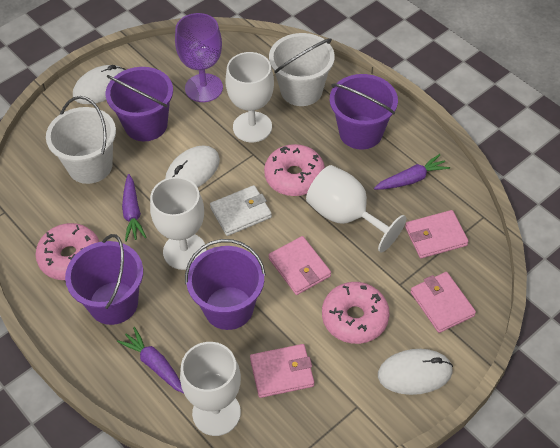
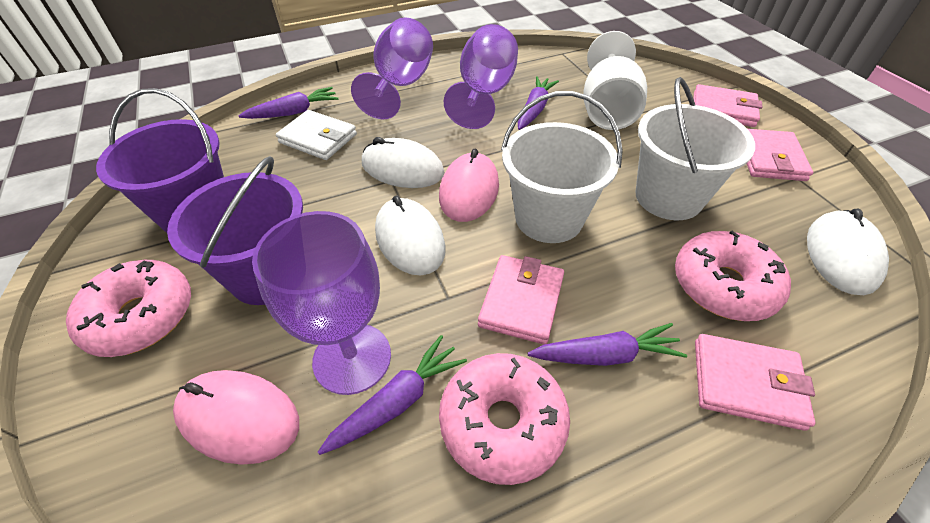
pink mouse: none = 0 -> [173,370,299,465] [439,149,499,222] = 2
purple bucket: [65,234,143,325] [106,67,173,141] [185,239,266,330] [330,74,398,150] = 4 -> [96,88,224,233] [167,156,303,305] = 2
purple carrot: [117,327,184,393] [122,174,147,242] [374,154,450,190] = 3 -> [238,87,339,119] [318,335,467,455] [518,76,559,130] [527,323,687,366] = 4
purple goblet: [175,13,223,102] = 1 -> [252,211,391,395] [351,18,433,119] [444,24,518,129] = 3
white goblet: [150,177,206,270] [180,342,241,436] [226,52,274,142] [306,165,406,253] = 4 -> [583,31,647,130] = 1

